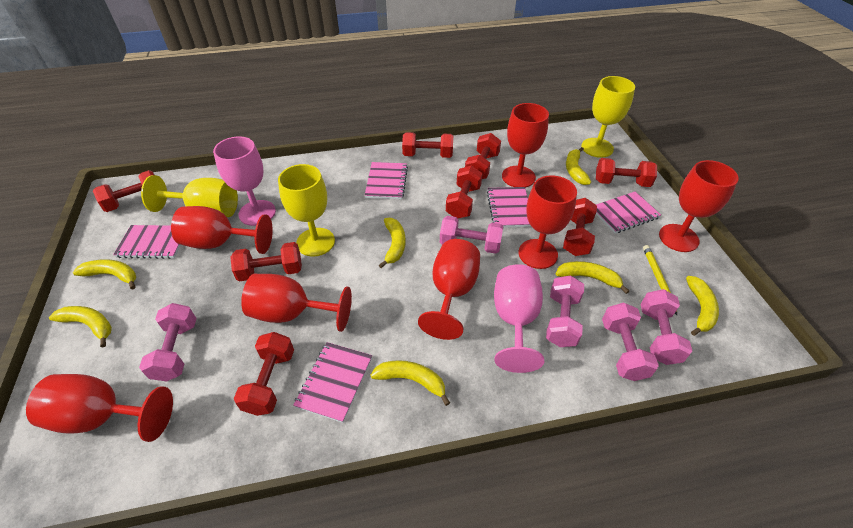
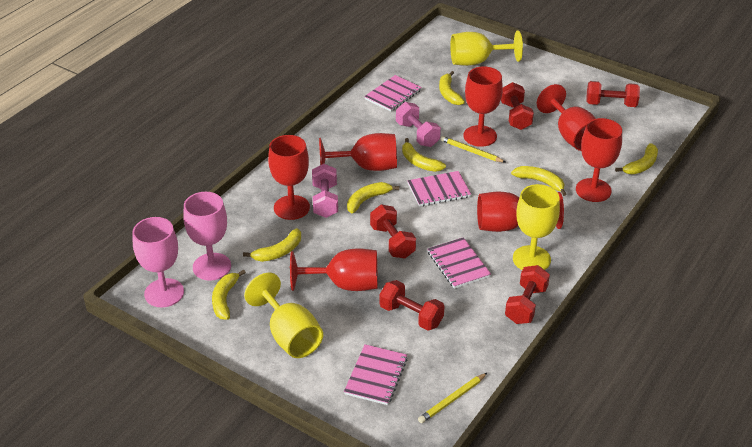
pink dumbbell: [139,303,197,382] [440,216,503,254] [546,275,584,347] [602,302,659,381] [641,289,692,365] = 5 -> [312,164,338,218] [396,102,441,147] = 2
pink notebook: [113,225,181,259] [293,342,372,423] [365,162,408,199] [487,187,531,228] [596,192,661,233] = 5 -> [344,344,407,405] [364,75,422,112] [407,171,471,207] [428,237,491,289] = 4
red dumbbell: [93,170,154,212] [230,242,302,282] [234,332,294,416] [402,132,453,158] [446,166,483,218] [465,133,501,179] [563,198,597,256] [596,158,657,187] = 8 -> [370,205,416,258] [379,280,445,331] [501,82,534,130] [505,265,550,324] [586,81,640,107] = 5
yellow pencil: [643,245,677,315] = 1 -> [418,373,487,423] [440,136,506,163] = 2

